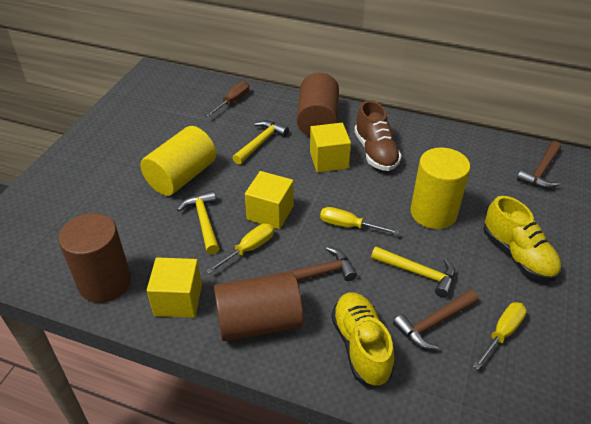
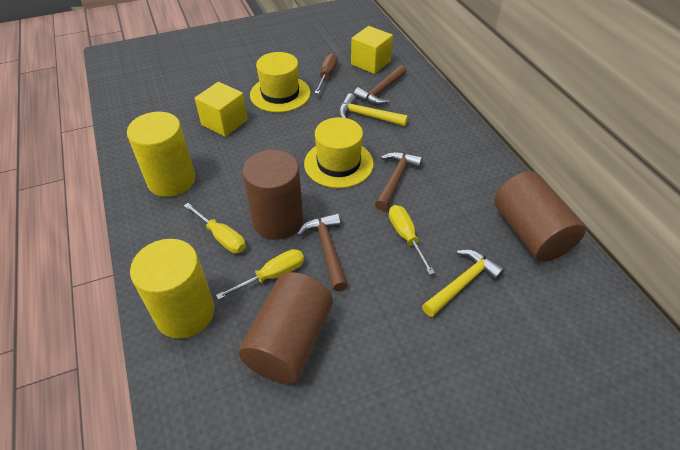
brown shoe: [354,101,402,171] = 1 -> none = 0
yellow cube: [147,257,202,318] [245,171,294,229] [310,123,351,172] = 3 -> [195,82,248,137] [351,26,393,74] = 2
yellow hammer: [177,191,219,254] [233,121,289,165] [371,247,455,298] = 3 -> [339,93,408,126] [422,249,505,317] = 2
yellow hat: none = 0 -> [250,52,311,112] [304,117,374,188] = 2
yellow shoe: [331,292,394,387] [483,196,561,282] = 2 -> none = 0

